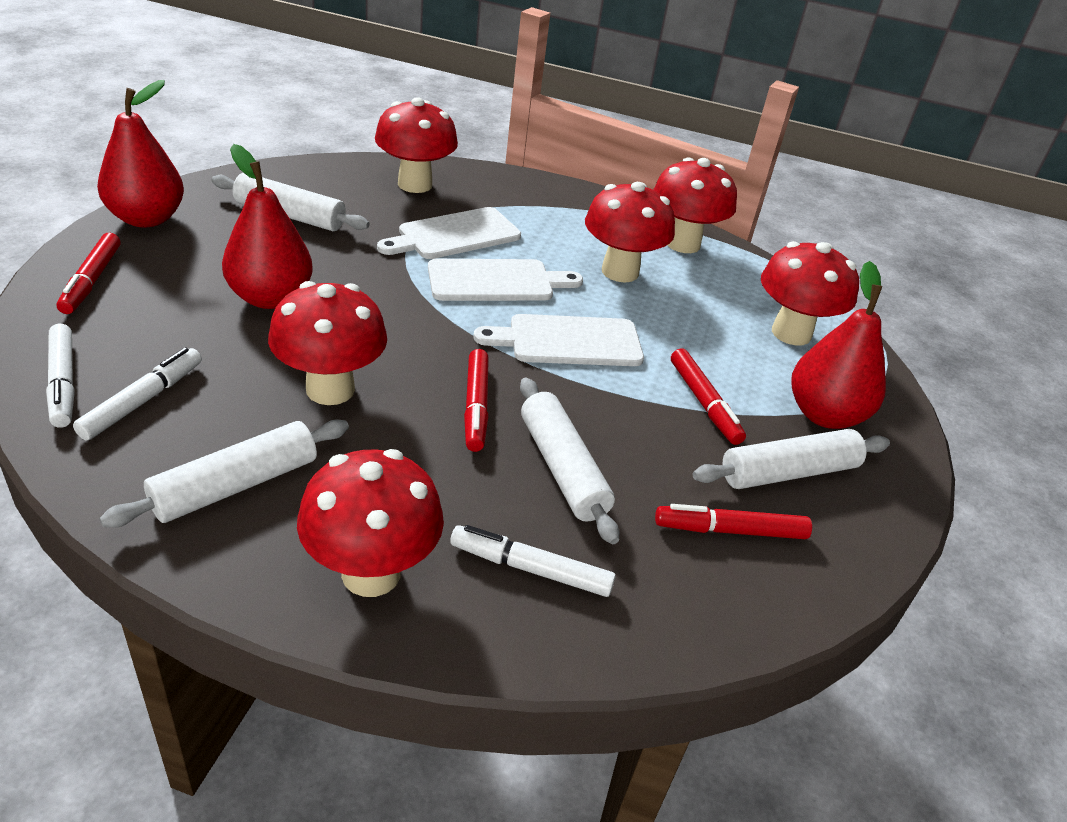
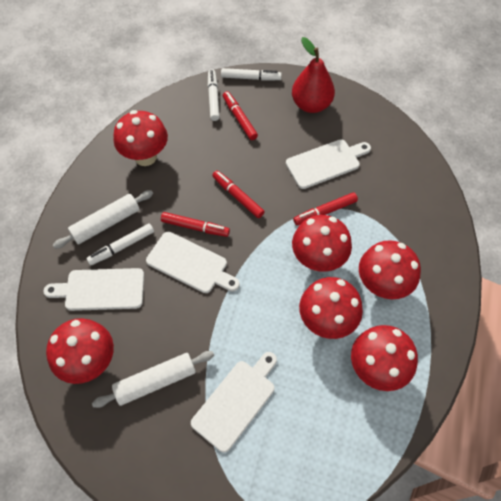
red pear: [97,80,184,227] [222,144,313,309] [791,261,886,429] = 3 -> [292,37,335,113] = 1
white cutting board: [377,207,521,259] [428,259,583,301] [473,314,644,366] = 3 -> [44,268,144,311] [146,232,240,293] [191,352,277,453] [286,139,371,189] = 4
white rolling pin: [100,420,349,528] [211,173,369,231] [520,378,619,544] [693,429,890,489] = 4 -> [53,190,153,249] [92,351,214,408] = 2

